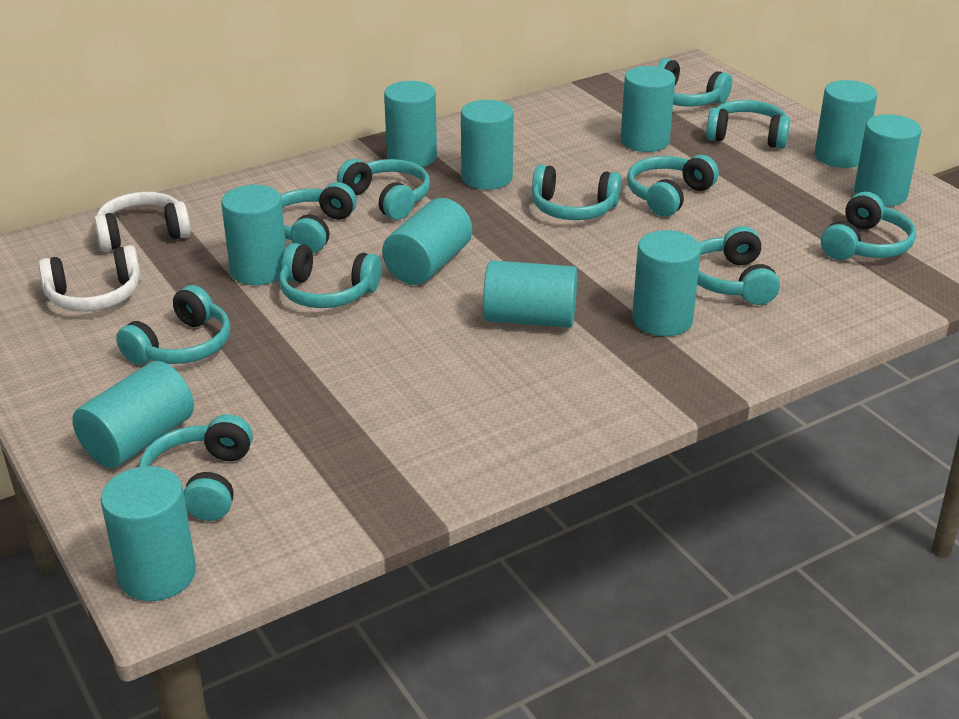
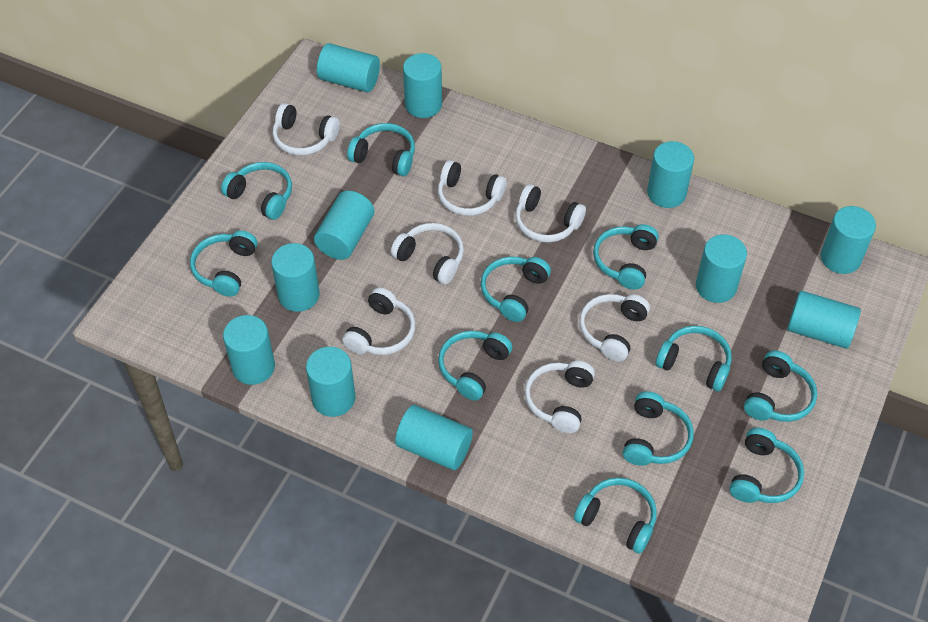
white headphones: [38,245,141,312] [94,192,191,252] = 2 -> [273,103,340,156] [342,287,415,355] [391,223,464,285] [438,160,507,216] [515,184,586,243] [525,361,595,433] [579,294,650,362] = 7

